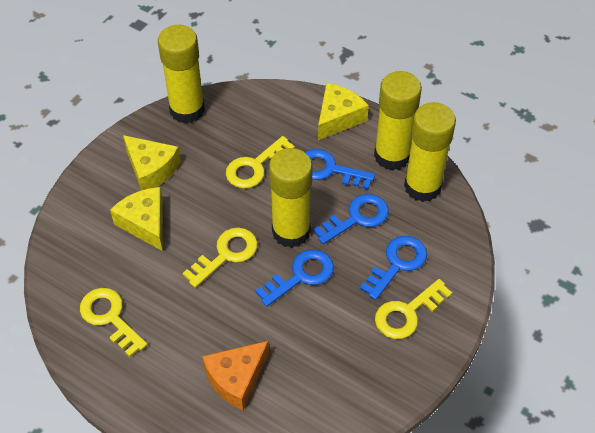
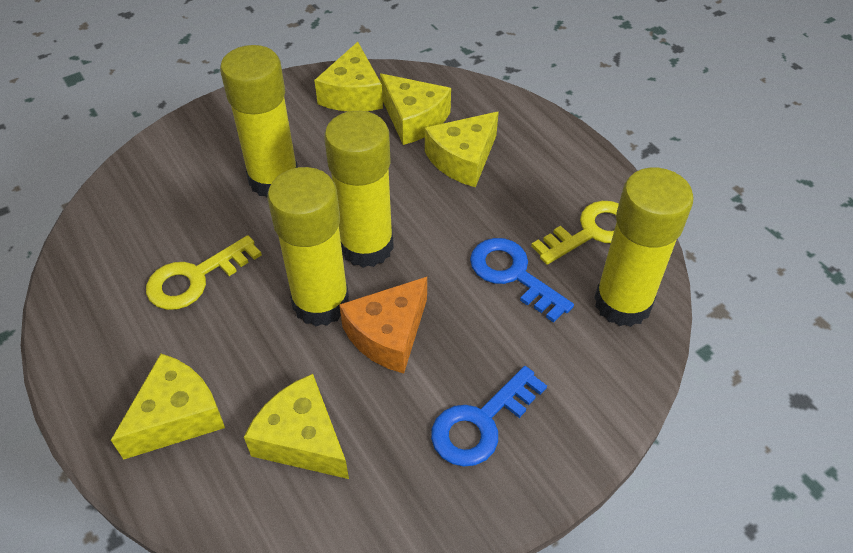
blue key: [255,249,334,307] [305,149,375,190] [313,194,389,244] [360,236,427,300] = 4 -> [431,366,547,467] [470,238,574,323] = 2
yellow cheese: [110,187,163,251] [123,135,181,190] [318,83,369,140] = 3 -> [111,353,225,459] [244,374,349,479] [314,42,383,111] [380,74,451,145] [425,112,499,187] = 5
yellow key: [80,288,147,357] [182,228,258,288] [226,136,295,189] [375,279,452,339] = 4 -> [146,235,262,310] [531,201,619,265] = 2

